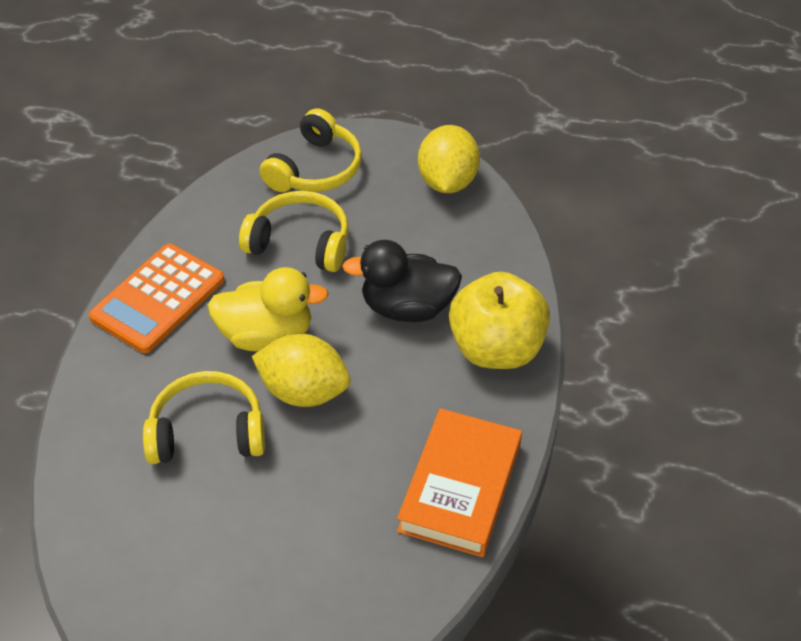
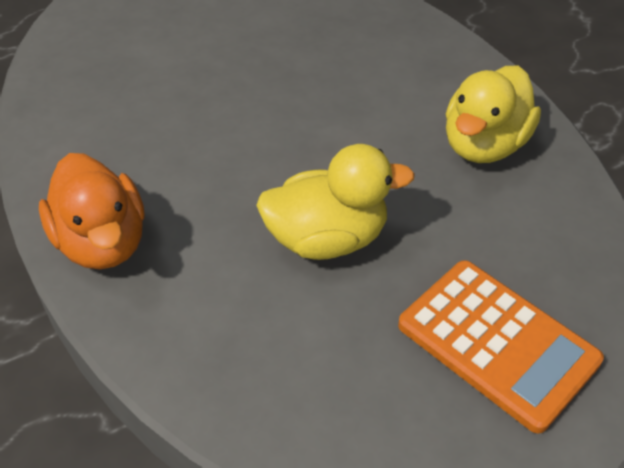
black duck: [342,240,462,322] = 1 -> none = 0
orange book: [397,408,522,557] = 1 -> none = 0
orange duck: none = 0 -> [39,153,145,269] = 1
yellow apple: [449,272,550,369] = 1 -> none = 0
yellow duck: [208,267,329,351] = 1 -> [256,144,415,260] [446,65,541,163] = 2
yellow headphones: [143,371,265,464] [239,191,349,272] [260,108,362,192] = 3 -> none = 0
yellow lemon: [252,334,350,407] [418,125,480,193] = 2 -> none = 0

